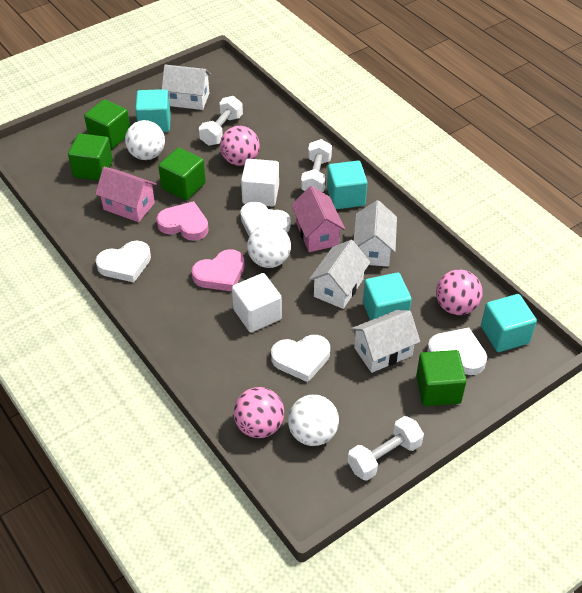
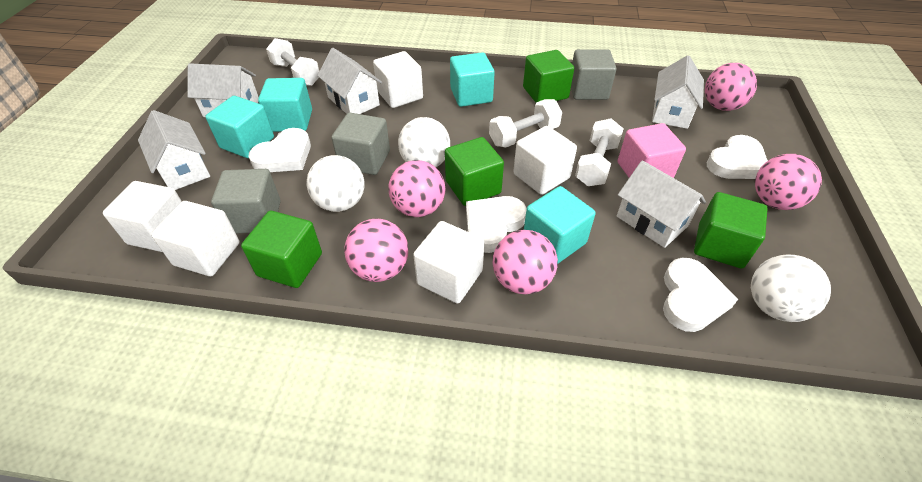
grey cube: none = 0 -> [211,169,281,234] [331,113,390,175] [571,49,616,100] = 3
pink ball: [220,126,260,166] [234,387,284,438] [436,270,483,315] = 3 -> [344,219,408,282] [388,160,445,217] [493,230,558,294] [705,63,757,111] [755,154,822,210] = 5
pink cube: none = 0 -> [618,123,686,178] = 1
pink heart: [156,201,209,241] [192,249,245,291] = 2 -> none = 0
pink house: [95,167,157,222] [291,186,345,252] = 2 -> none = 0
white cube: [232,273,282,332] [241,159,279,207] = 2 -> [103,181,182,252] [151,201,240,276] [373,51,423,108] [413,221,484,304] [513,126,577,195] = 5
white house: [162,65,211,110] [309,240,370,309] [351,310,420,373] [353,200,397,267] = 4 -> [138,110,210,190] [188,63,259,117] [317,48,382,114] [617,160,706,248] [652,55,704,129] = 5

